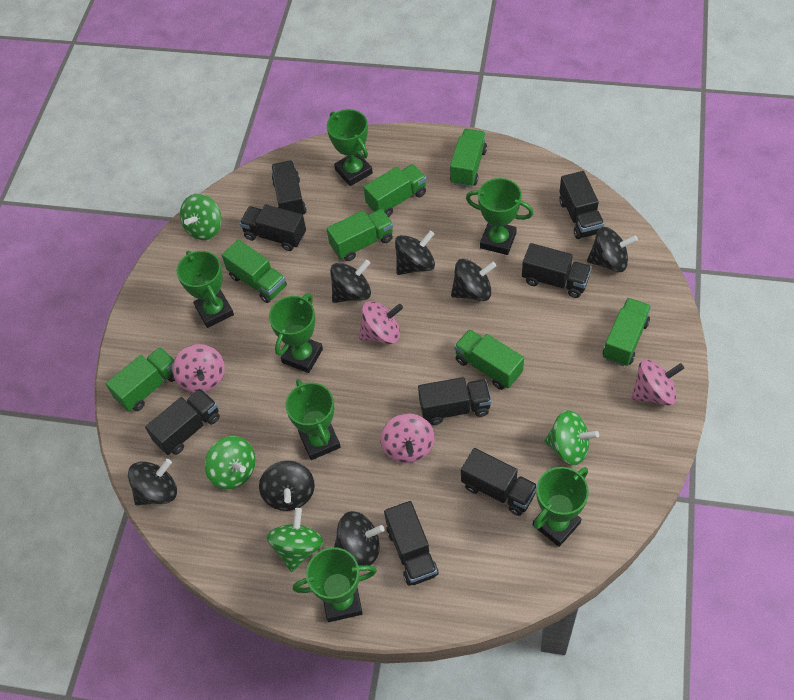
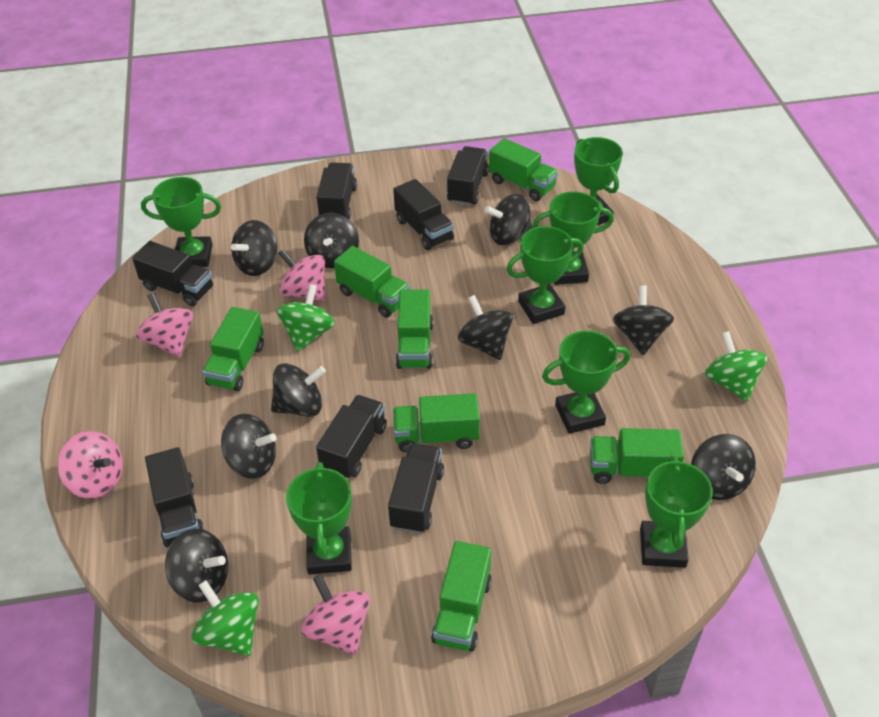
black spinning top: [128,459,177,506] [259,460,315,511] [330,259,371,303] [334,511,385,566] [395,231,435,275] [451,259,496,301] [587,227,638,272] = 7 -> [165,529,228,603] [221,414,277,479] [231,220,277,276] [271,363,326,417] [304,213,359,268] [458,295,513,360] [485,194,533,245] [613,285,674,355] [691,434,756,500] = 9
black truck: [145,389,220,455] [239,204,306,251] [271,161,307,214] [384,501,439,586] [418,377,492,425] [461,448,537,516] [522,243,592,298] [559,171,604,239] = 8 -> [132,241,213,306] [145,447,205,547] [316,395,387,478] [317,163,357,219] [388,443,444,534] [393,179,454,250] [447,146,489,206] = 7
green spinning top: [180,194,222,240] [205,436,255,490] [267,508,324,572] [544,410,599,465] = 4 -> [192,580,259,656] [277,284,335,352] [705,331,767,402] = 3

